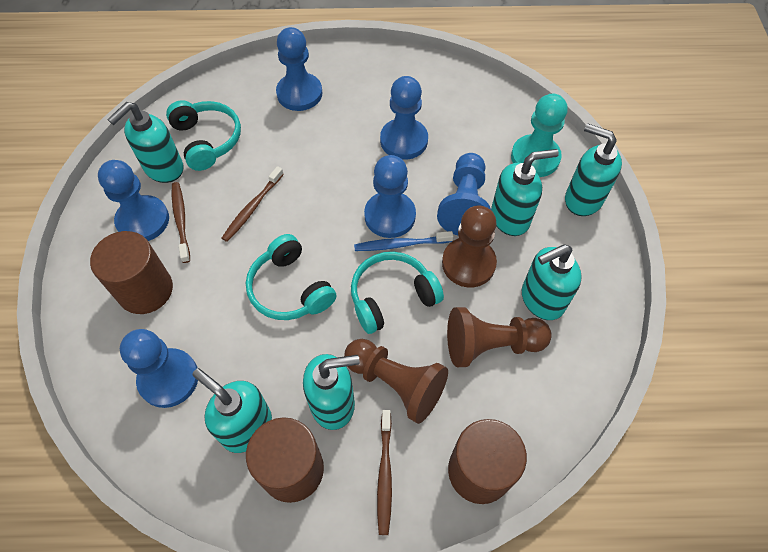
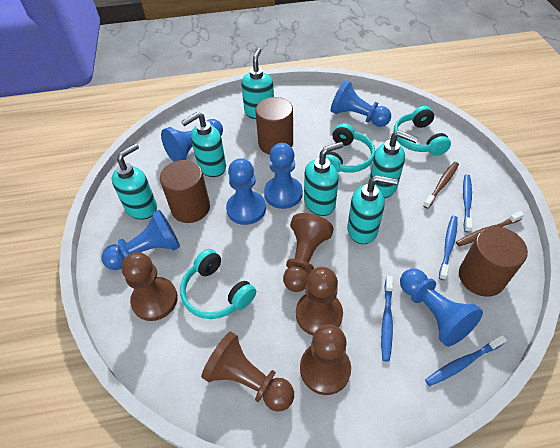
blue toothbrush: [354,231,453,251] = 1 -> [381,276,393,362] [425,335,507,386] [439,216,458,280] [463,174,472,233] = 4
brown pawn: [344,339,448,424] [442,206,497,287] [447,307,552,367] = 3 -> [121,252,178,321] [201,331,294,412] [283,213,334,292] [296,267,343,336] [300,324,351,395] = 5
brown toothbrush: [172,182,190,263] [222,166,284,242] [377,410,392,535] = 3 -> [423,162,459,209] [456,211,524,247] = 2
turquoise pawn: [511,94,568,177] = 1 -> none = 0

